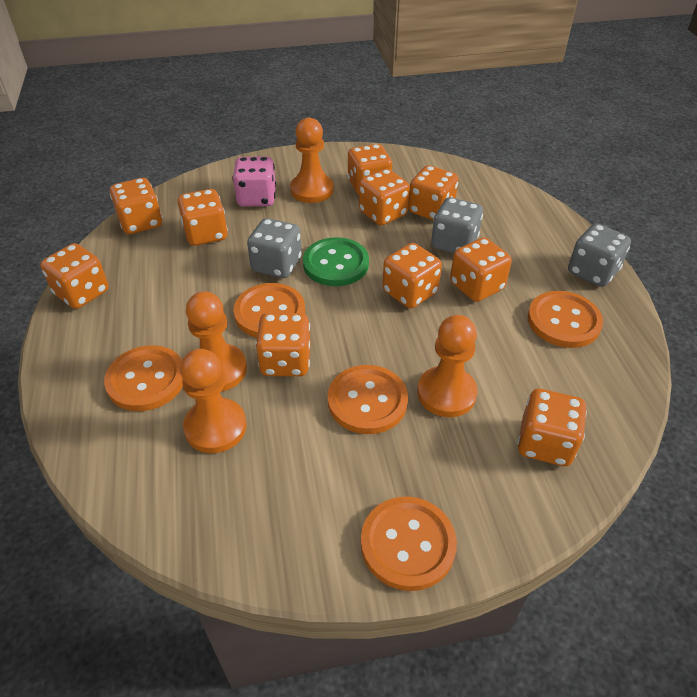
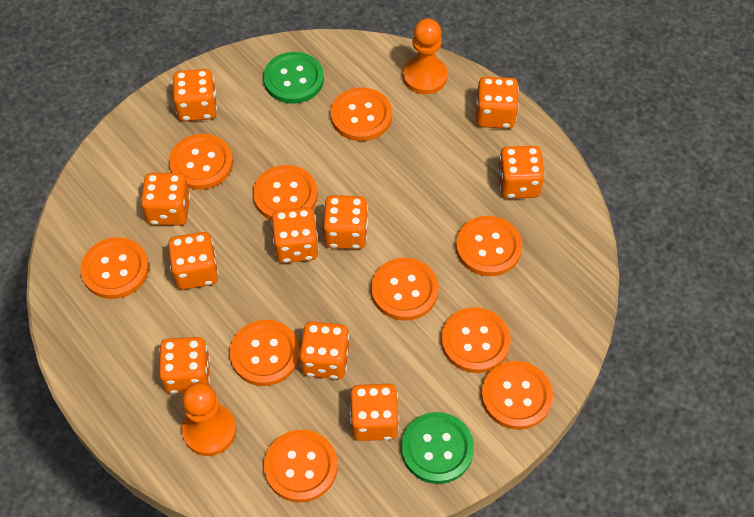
green button: [303,237,369,286] = 1 -> [263,52,324,104] [401,412,474,484] = 2
grey dice: [247,218,302,278] [431,197,483,253] [568,224,631,287] = 3 -> none = 0
orange button: [104,345,183,411] [234,283,305,338] [328,365,408,434] [361,496,457,591] [528,291,603,348] = 5 -> [80,237,149,299] [169,134,233,190] [230,320,300,386] [253,165,318,220] [264,430,338,502] [331,88,392,141] [371,258,439,321] [441,307,511,373] [456,216,522,276] [481,361,553,430] = 10
orange pawn: [180,349,247,453] [186,291,247,392] [290,118,334,203] [417,315,477,417] = 4 -> [182,382,236,456] [403,18,448,94] = 2
pink dice: [232,156,276,206] = 1 -> none = 0

